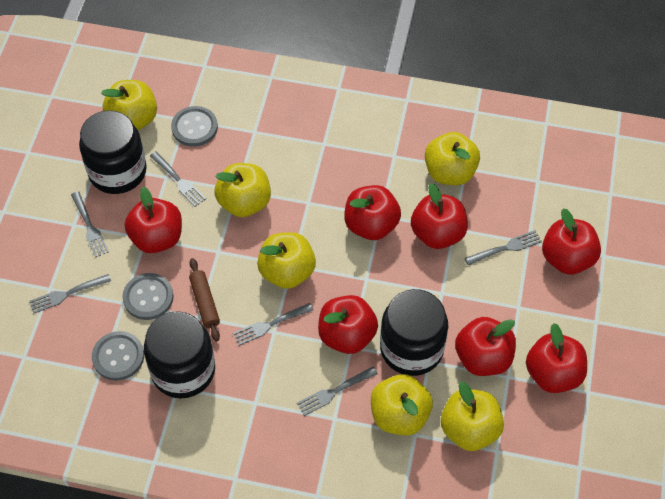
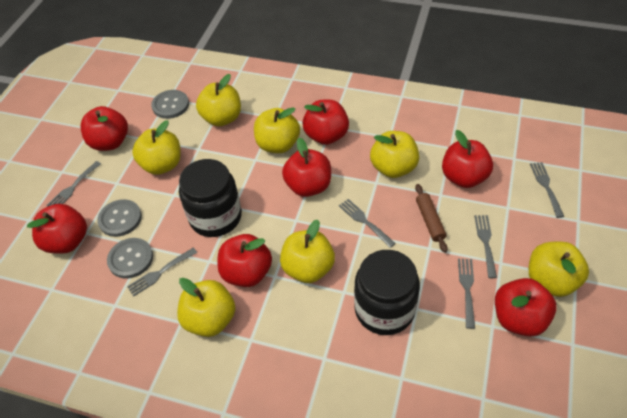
black jar: [79,110,147,194] [144,311,215,398] [380,289,448,376] = 3 -> [179,159,242,237] [354,250,420,335] = 2
yellow apple: [101,80,157,130] [215,163,271,217] [257,232,316,289] [371,374,433,436] [425,132,480,185] [441,382,504,451] = 6 -> [132,120,180,175] [177,278,236,337] [196,74,241,126] [254,107,300,153] [280,220,335,283] [370,131,419,178] [529,242,589,297] = 7

